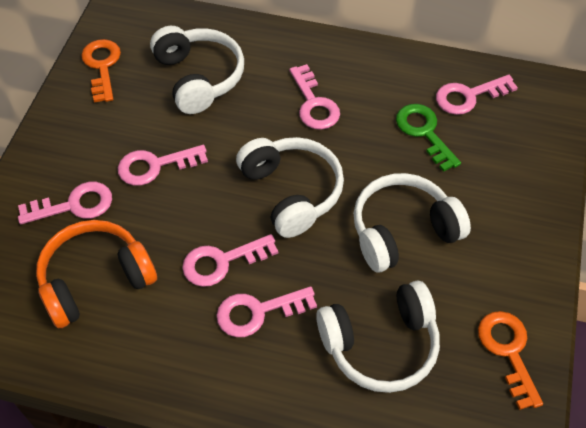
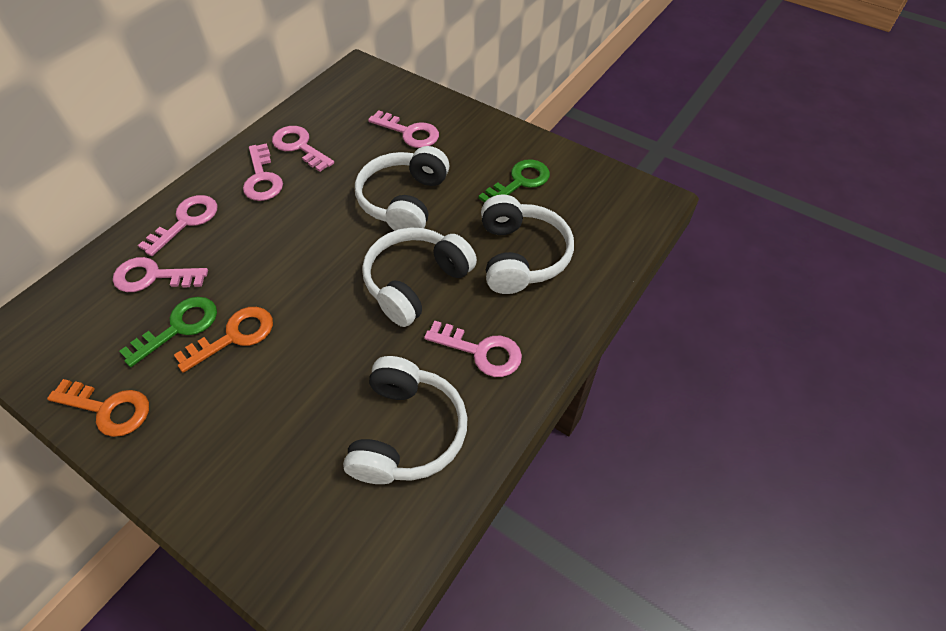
green key: [396,104,461,172] = 1 -> [119,297,217,367] [478,159,550,202] = 2
orange headphones: [36,220,157,328] = 1 -> none = 0

